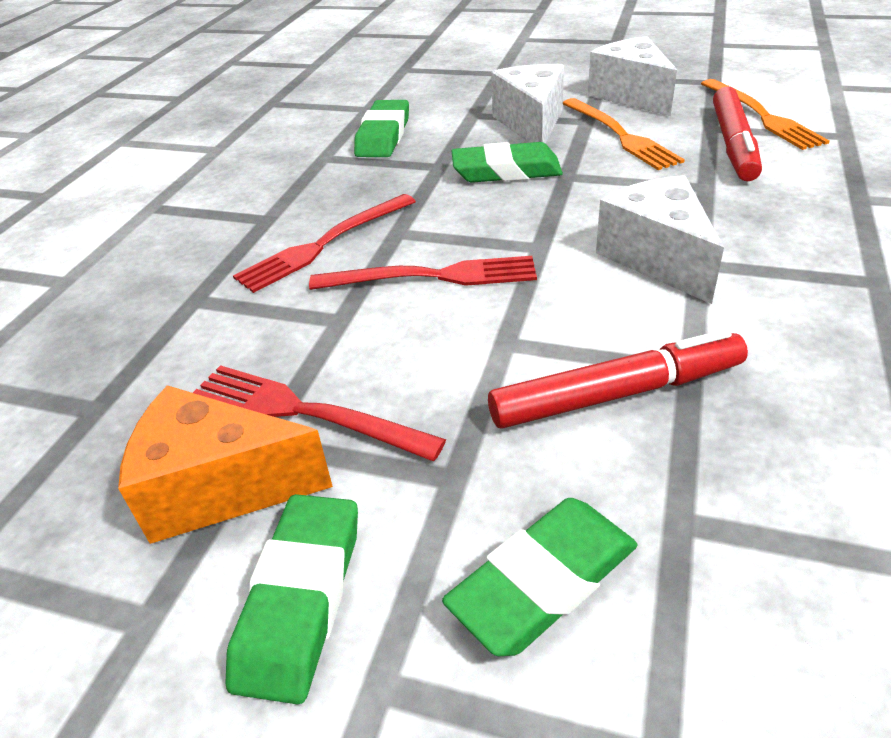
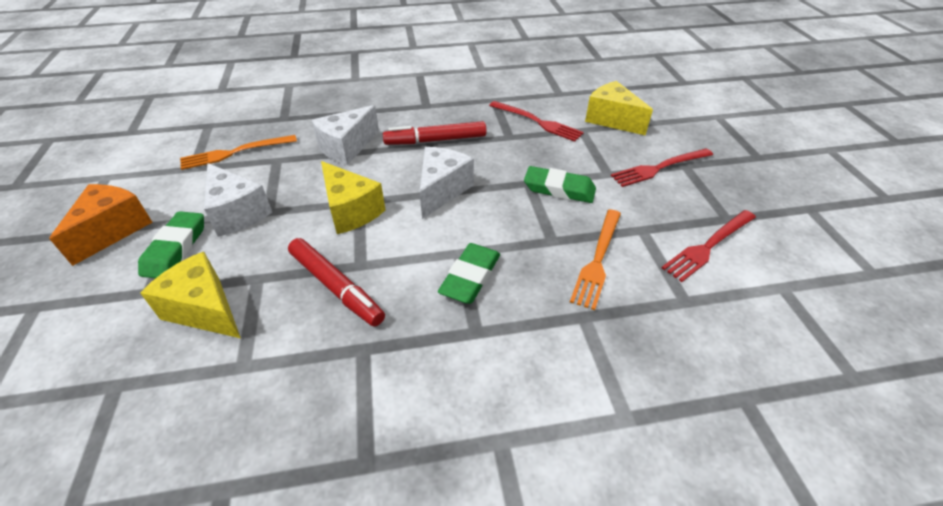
green eraser: [225,494,358,704] [354,100,409,157] [442,498,638,656] [452,142,563,183] = 4 -> [138,211,204,278] [438,243,500,304] [524,166,596,203] = 3
yellow cheese: none = 0 -> [140,252,241,338] [321,161,385,234] [585,81,653,135] = 3

